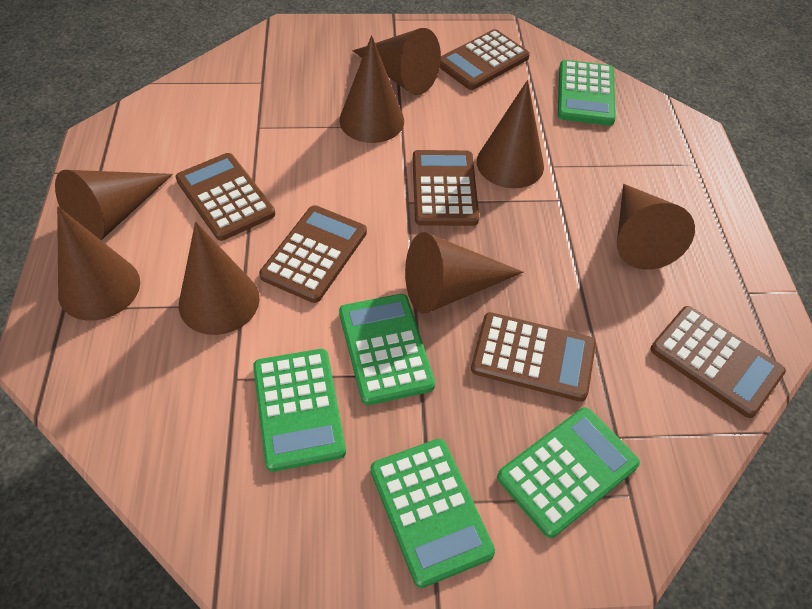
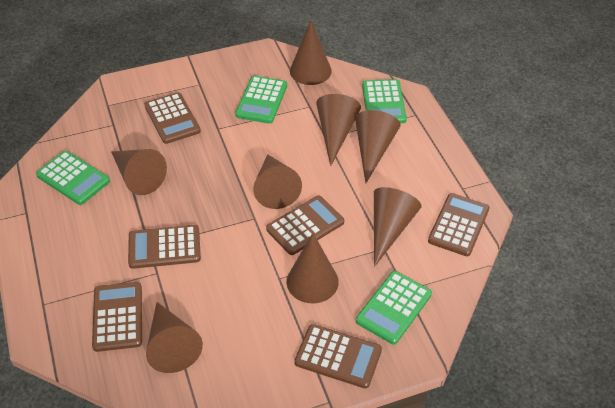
green calculator: [253,349,346,472] [339,294,435,405] [371,439,495,588] [497,407,640,538] [558,60,616,125] = 5 -> [36,151,110,205] [235,76,287,124] [356,271,432,345] [362,79,407,123] = 4

